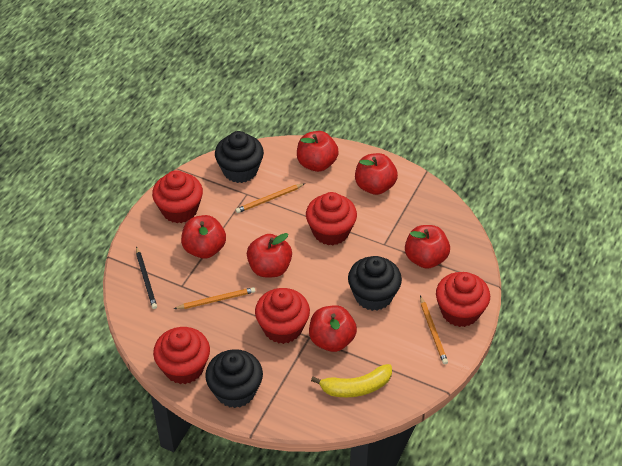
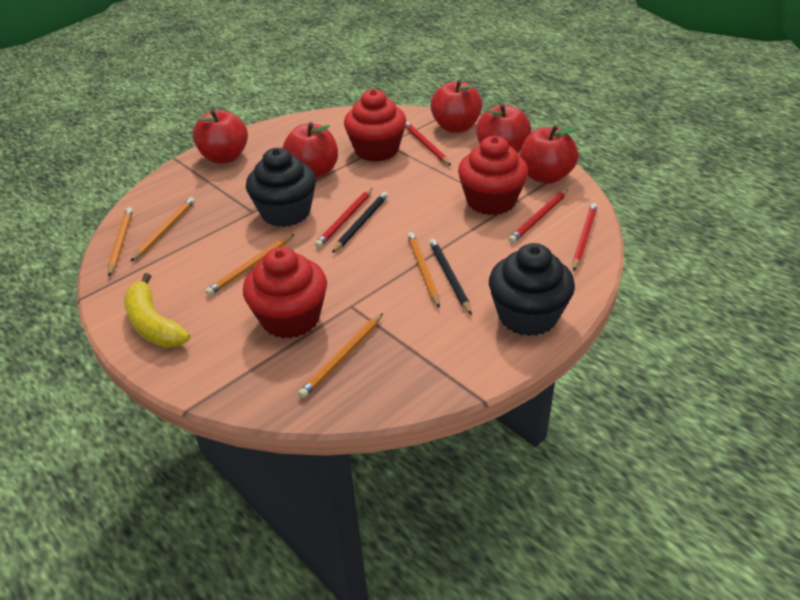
black cupcake: [205,349,263,408] [215,131,264,183] [348,256,402,311] = 3 -> [246,148,316,227] [489,243,575,336] = 2
black pencil: [136,246,157,309] = 1 -> [332,192,388,253] [429,239,472,315] = 2
orange pencil: [174,287,255,309] [236,183,305,213] [420,296,448,365] = 3 -> [108,207,133,276] [130,197,195,262] [205,234,294,296] [298,313,383,398] [407,232,440,308] = 5
red apple: [181,215,226,258] [247,233,292,277] [297,131,339,172] [309,305,357,352] [355,153,398,195] [405,225,450,269] = 6 -> [193,110,248,163] [282,122,338,178] [430,80,482,133] [476,103,531,154] [520,125,579,184] = 5
red cupcake: [152,170,203,223] [153,327,210,384] [255,288,310,344] [306,192,357,245] [436,272,490,327] = 5 -> [243,247,327,339] [344,89,406,162] [458,136,528,215] = 3
red pencil: none = 0 -> [315,188,372,248] [405,121,451,166] [508,189,568,243] [573,203,598,271] = 4

